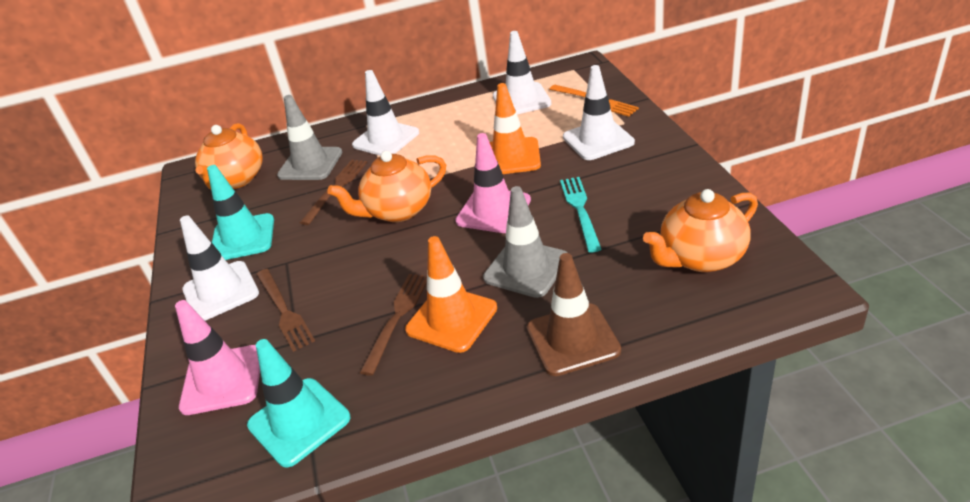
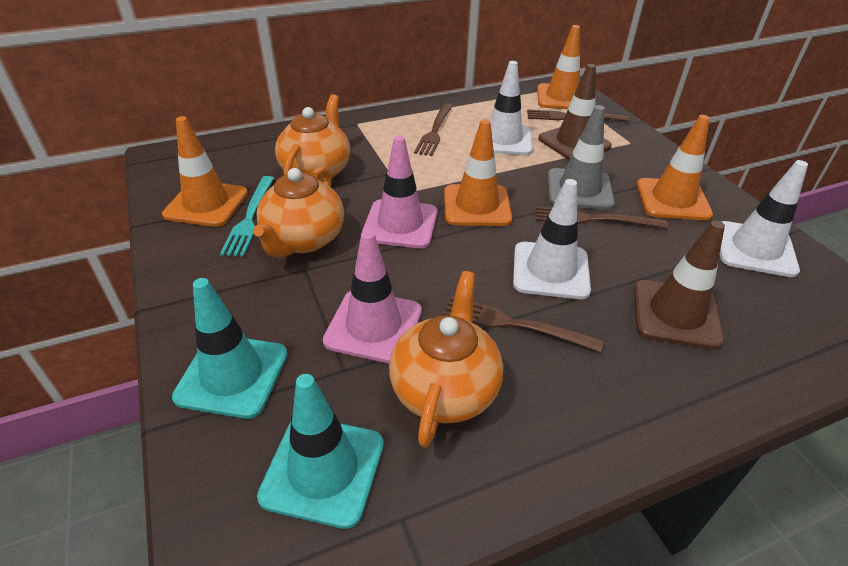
brown fork: [256,269,315,352] [300,160,367,225] [359,274,427,376] = 3 -> [414,103,453,156] [443,296,603,352] [527,109,629,121] [536,206,668,228] = 4
brown traffic cone: [527,253,621,376] = 1 -> [538,64,612,160] [634,220,725,349] = 2
grey traffic cone: [277,95,342,180] [483,186,568,298] = 2 -> [548,105,615,210] = 1
orange fork: [549,85,639,117] = 1 -> none = 0
orange traffic cone: [405,236,497,353] [489,83,541,174] = 2 -> [162,116,248,227] [444,119,512,226] [537,25,580,109] [637,115,713,220] = 4
white traffic cone: [180,215,259,321] [352,70,419,156] [493,31,551,114] [563,65,635,160] = 4 -> [476,61,533,155] [513,179,591,299] [720,160,808,277] = 3

